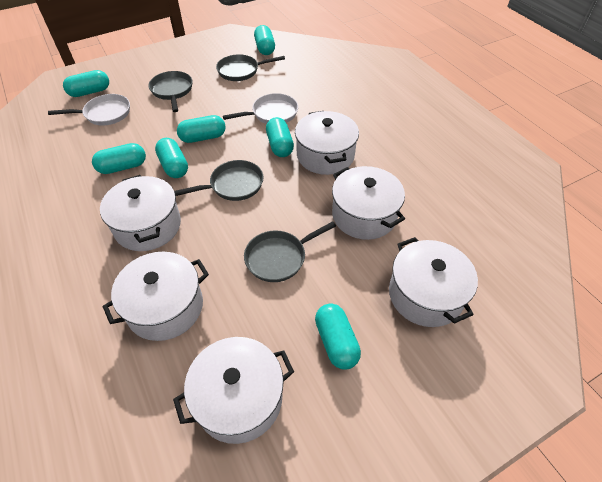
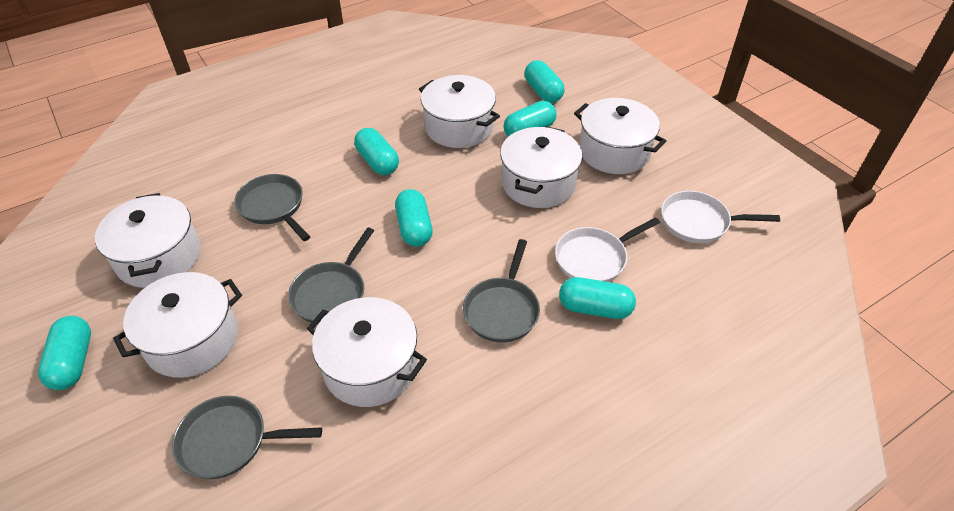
turquoise capsule: [63,70,109,97] [92,143,146,174] [155,138,188,178] [177,115,226,143] [254,25,275,55] [266,117,294,157] [315,303,361,369] = 7 -> [38,316,91,390] [354,128,399,175] [395,189,433,247] [504,101,557,137] [525,60,564,103] [559,277,636,319] = 6

